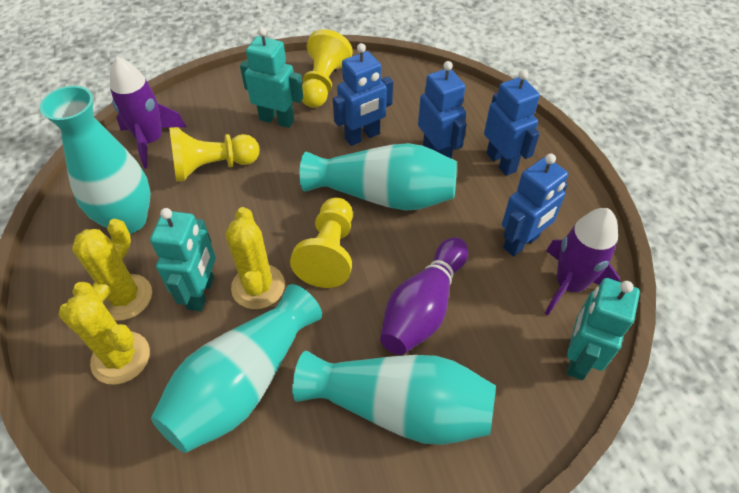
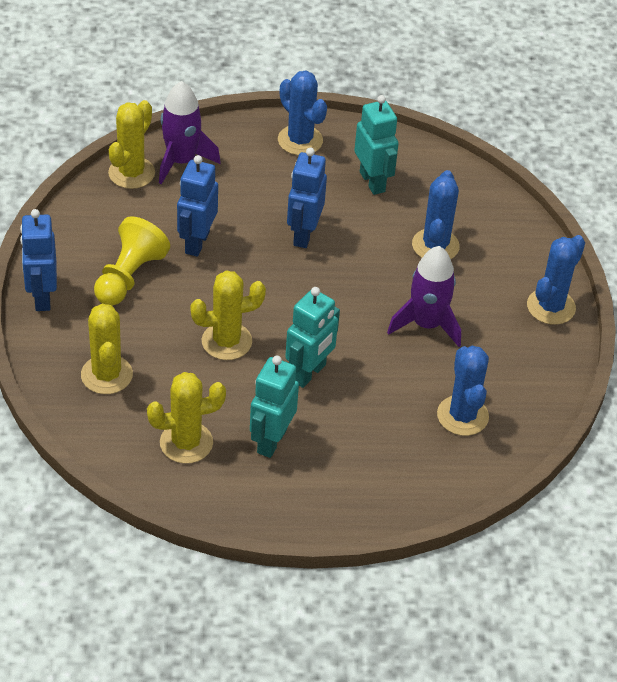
blue cactus: none = 0 -> [278,71,327,155] [412,170,460,259] [437,346,489,436] [527,235,585,325] = 4
blue robot: [333,43,393,146] [418,61,467,159] [484,70,540,176] [502,154,568,257] = 4 -> [20,209,57,311] [177,155,218,257] [287,148,327,248] = 3
purple bowling pin: [380,237,468,355] = 1 -> none = 0
turquoise vase: [40,86,150,234] [151,284,322,453] [292,351,496,445] [299,143,457,211] = 4 -> none = 0
yellow cactus: [59,293,150,385] [72,219,152,321] [225,207,285,309] = 3 -> [81,304,133,394] [108,100,155,189] [147,372,226,464] [190,270,266,360] = 4
yellow pawn: [169,127,259,182] [290,197,353,288] [302,29,353,108] = 3 -> [94,216,170,306] = 1

